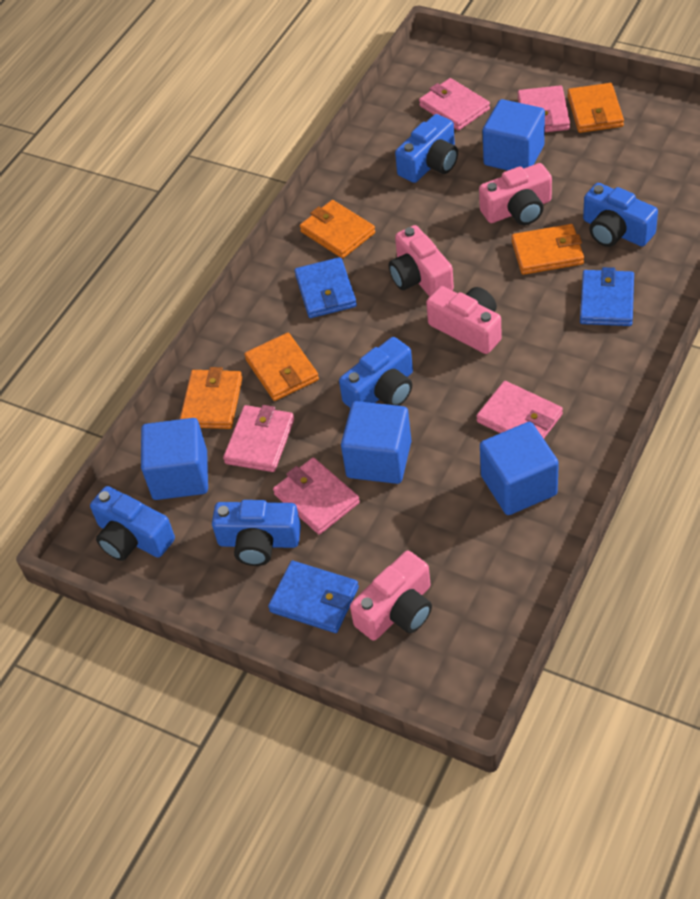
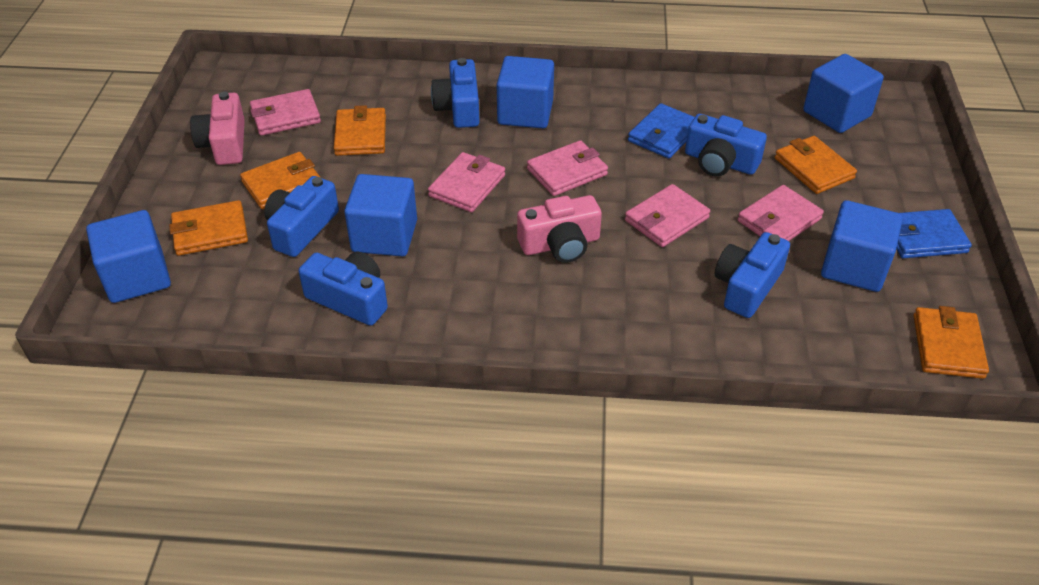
blue cube: [141,418,208,500] [341,401,411,484] [480,422,559,515] [483,99,545,170] = 4 -> [86,210,171,303] [344,174,417,256] [497,56,554,128] [803,54,884,133] [821,200,903,292] = 5
blue wallet: [268,561,359,633] [295,257,357,318] [580,267,634,326] = 3 -> [628,103,695,158] [896,209,972,258] = 2
pink camera: [350,551,432,640] [389,225,454,297] [426,286,502,354] [479,163,552,225] = 4 -> [190,92,245,165] [517,195,602,263] = 2

